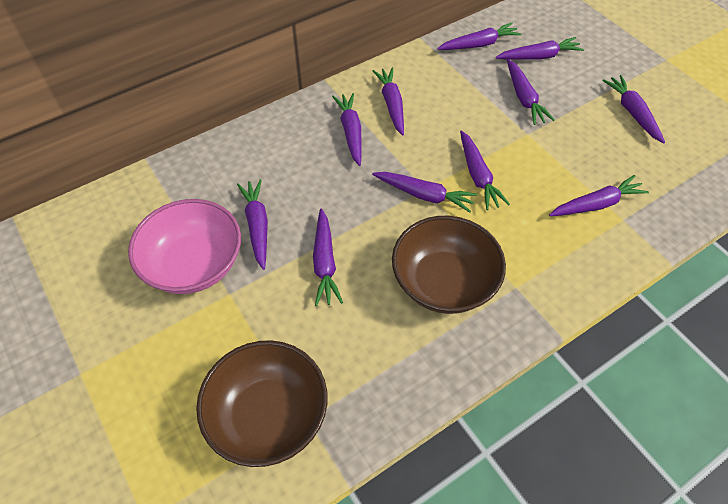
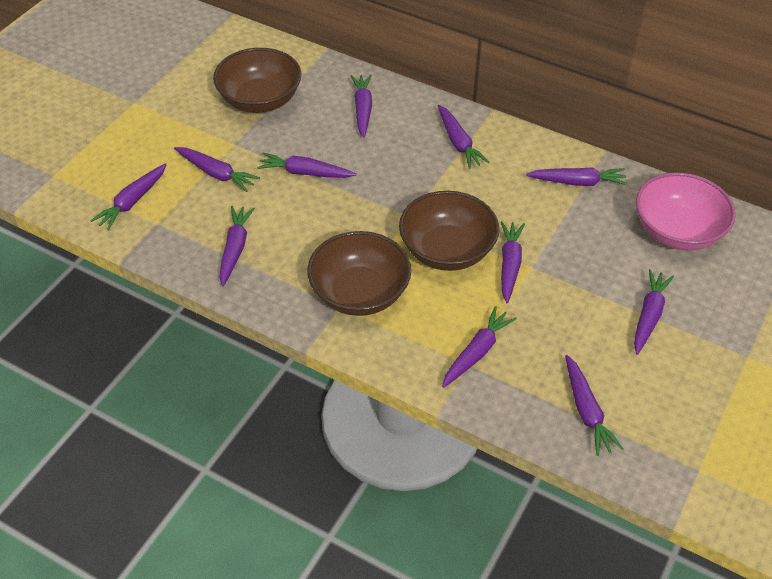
brown bowl: [196,340,328,467] [392,216,506,314] = 2 -> [213,48,301,113] [307,231,411,316] [399,191,499,271] = 3

